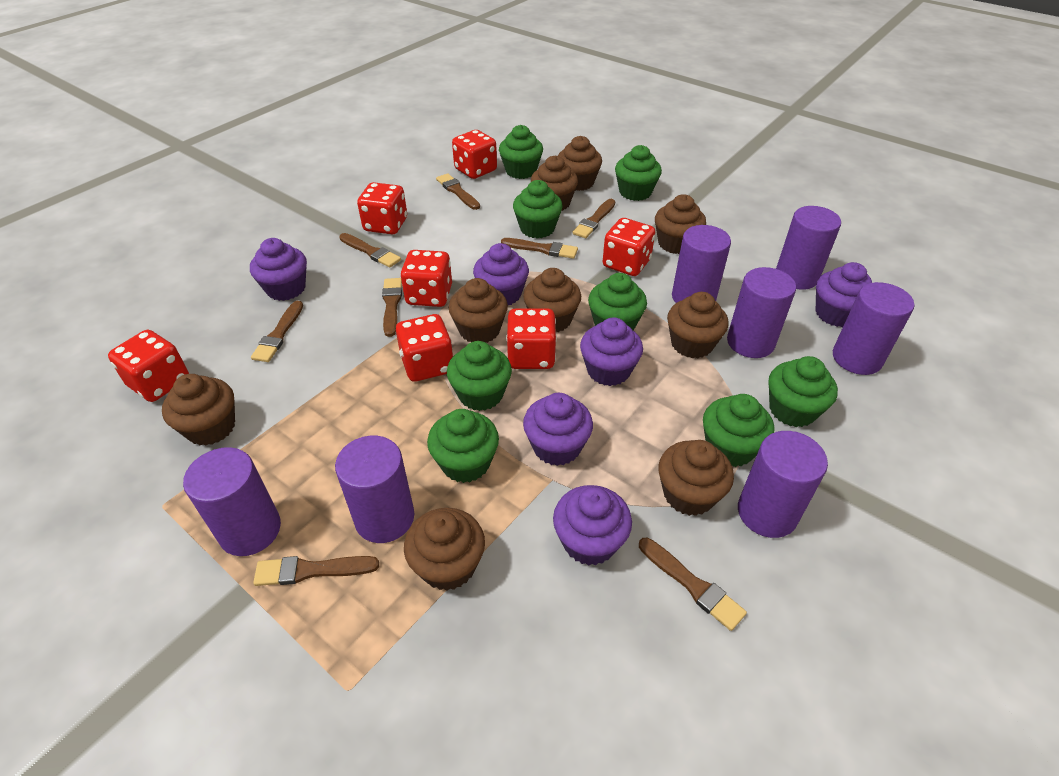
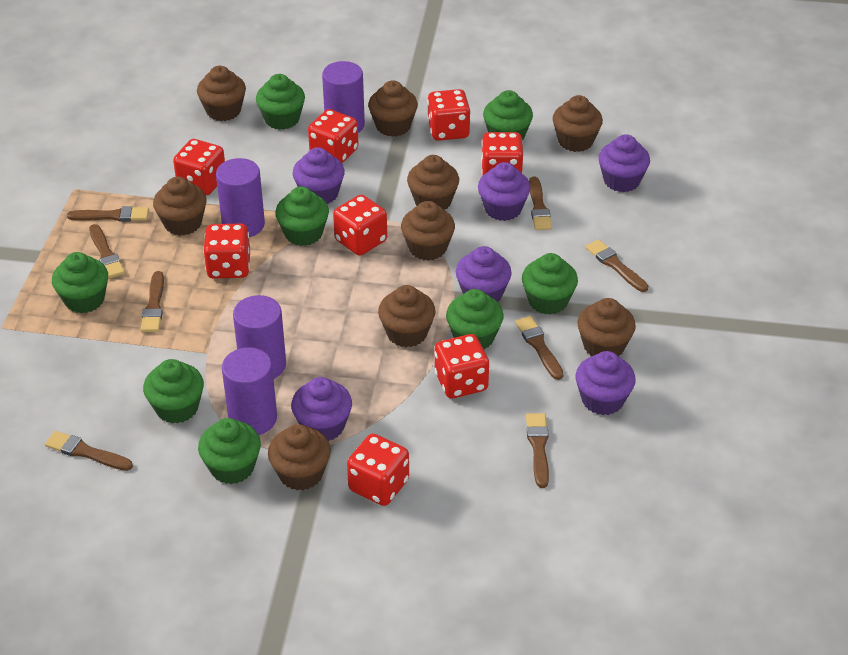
purple cylinder: [183,447,281,556] [335,436,414,543] [672,225,731,303] [727,267,796,358] [738,431,828,538] [776,206,841,290] [833,282,914,375] = 7 -> [216,158,265,237] [222,347,277,435] [233,295,286,379] [322,61,365,133] = 4
red dice: [108,330,189,402] [357,182,407,234] [396,314,453,382] [401,250,452,307] [452,130,497,179] [506,308,557,369] [602,218,655,276] = 7 -> [173,139,225,195] [203,224,250,278] [308,109,359,163] [333,195,387,256] [347,434,409,506] [427,89,471,141] [435,334,489,399] [481,132,523,176] = 8

